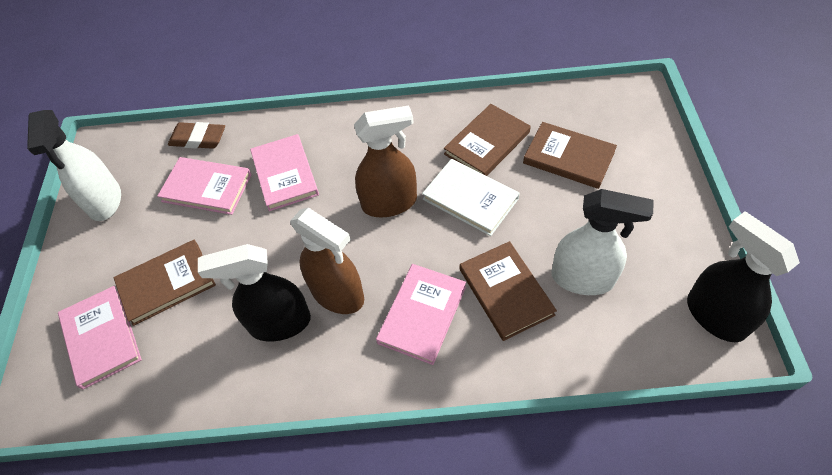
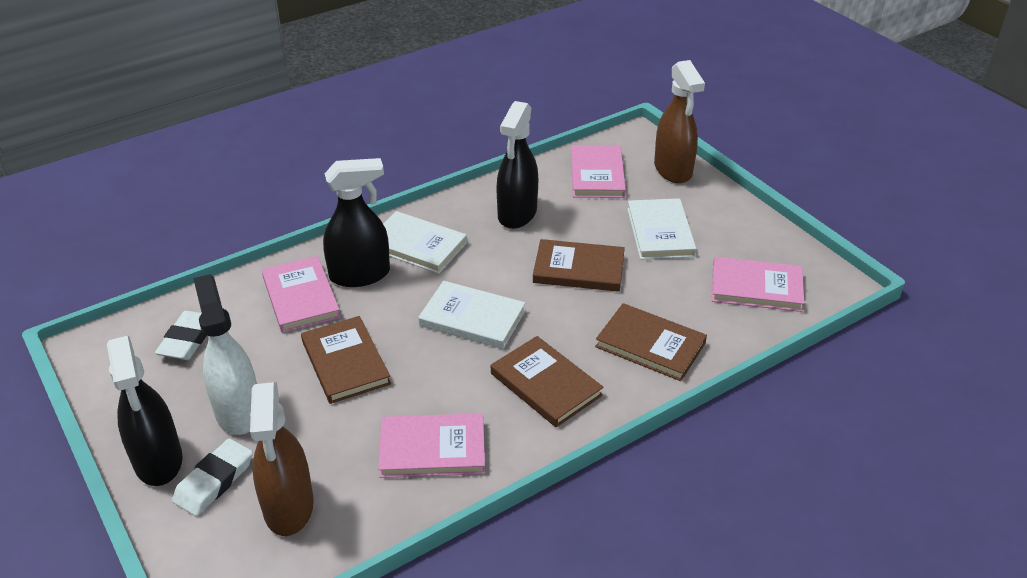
black spray bottle: [198,244,311,341] [687,212,800,342] = 2 -> [107,336,182,486] [323,158,390,287] [496,101,538,229] = 3
brown eraser: [168,122,225,149] = 1 -> none = 0
white book: [422,159,519,236] = 1 -> [383,211,467,274] [418,281,525,349] [627,198,696,260] = 3
white eraser: none = 0 -> [155,311,207,360] [172,438,253,516] = 2
white spray bottle: [27,110,121,221] [551,189,654,295] = 2 -> [193,274,257,435] = 1

